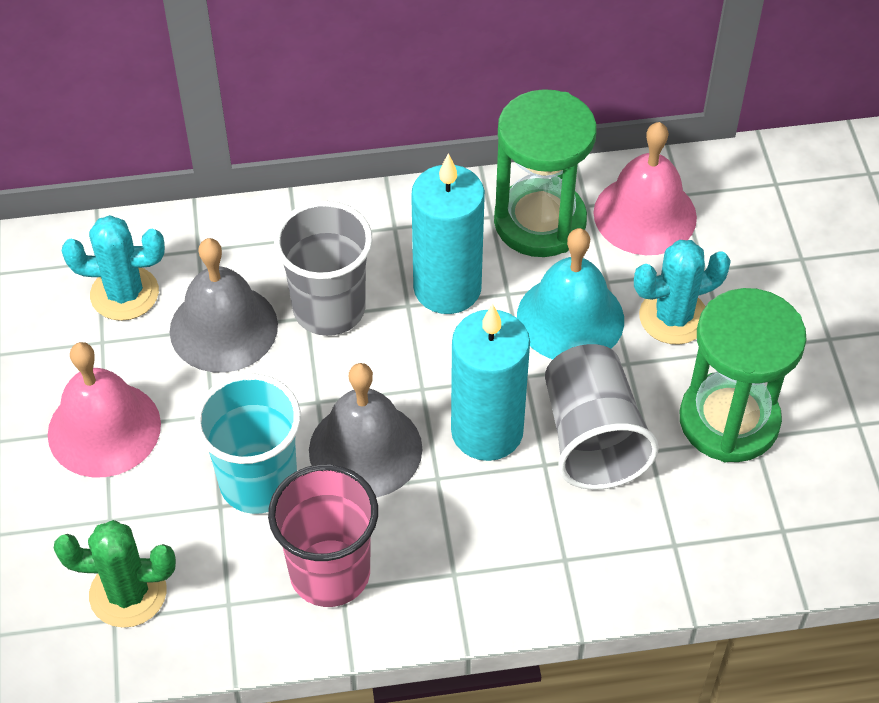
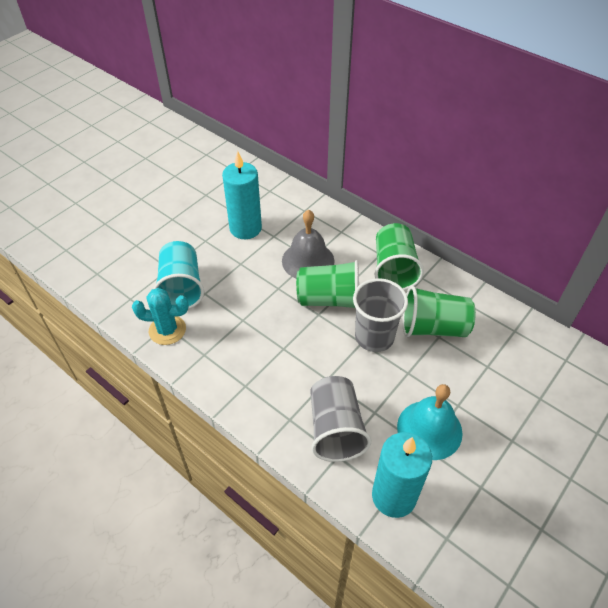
green cactus: [54,520,176,628] = 1 -> none = 0
green cup: none = 0 -> [296,260,359,308] [375,223,424,290] [403,286,476,337] = 3
green hourglass: [494,89,597,257] [680,288,807,462] = 2 -> none = 0
grey bell: [170,238,278,373] [309,363,423,498] = 2 -> [282,209,335,278] = 1
pink bell: [48,342,161,478] [594,122,697,255] = 2 -> none = 0
pink cup: [268,464,378,607] = 1 -> none = 0
turquoise cactus: [62,215,165,321] [634,240,731,344] = 2 -> [132,288,189,345] = 1

